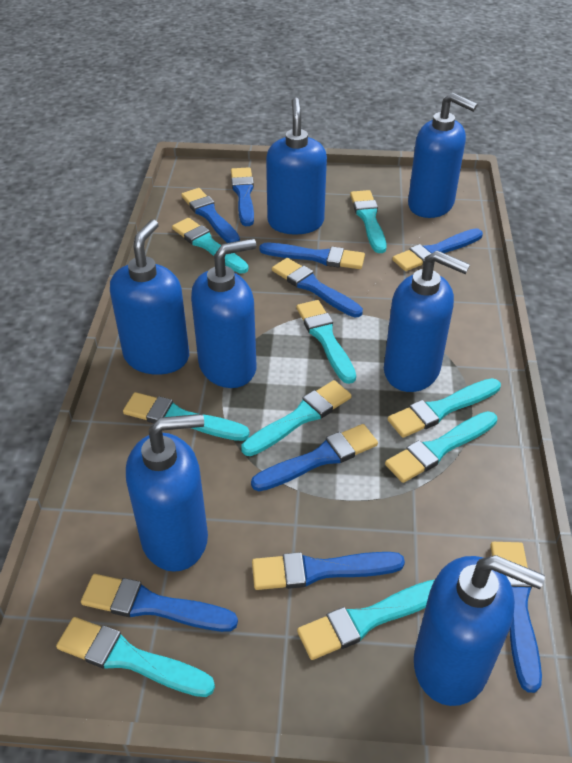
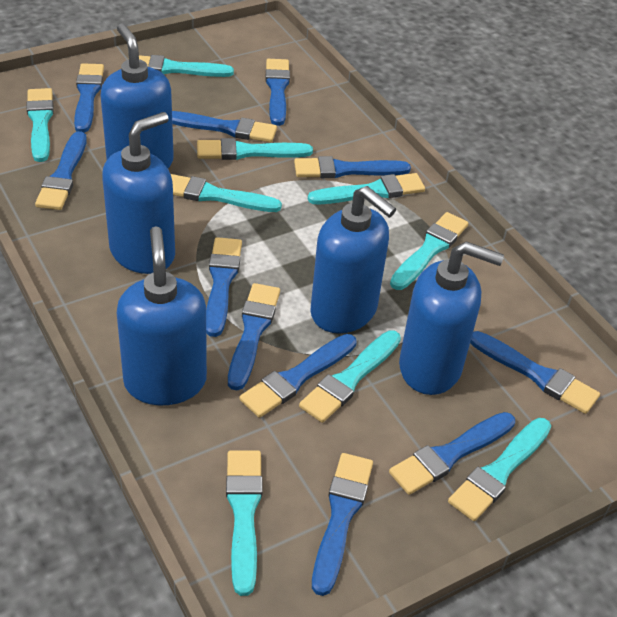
blue brush: [81,574,238,632] [181,188,240,243] [231,167,254,226] [251,424,378,491] [252,552,405,590] [259,243,365,269] [272,258,363,317] [392,228,483,271] [490,542,542,693] = 9 -> [35,131,87,210] [74,63,104,133] [172,111,277,142] [206,237,242,337] [228,283,280,390] [239,334,356,418] [266,59,290,126] [294,156,411,178] [312,453,373,596] [389,412,515,495] [470,331,600,414] = 11
blue soap dispenser: [110,219,189,375] [126,414,208,572] [191,238,257,388] [266,97,327,235] [384,250,470,392] [408,93,477,218] [414,555,545,706] = 7 -> [100,23,174,168] [102,112,175,274] [117,226,207,405] [310,186,396,333] [399,241,504,395] = 5

